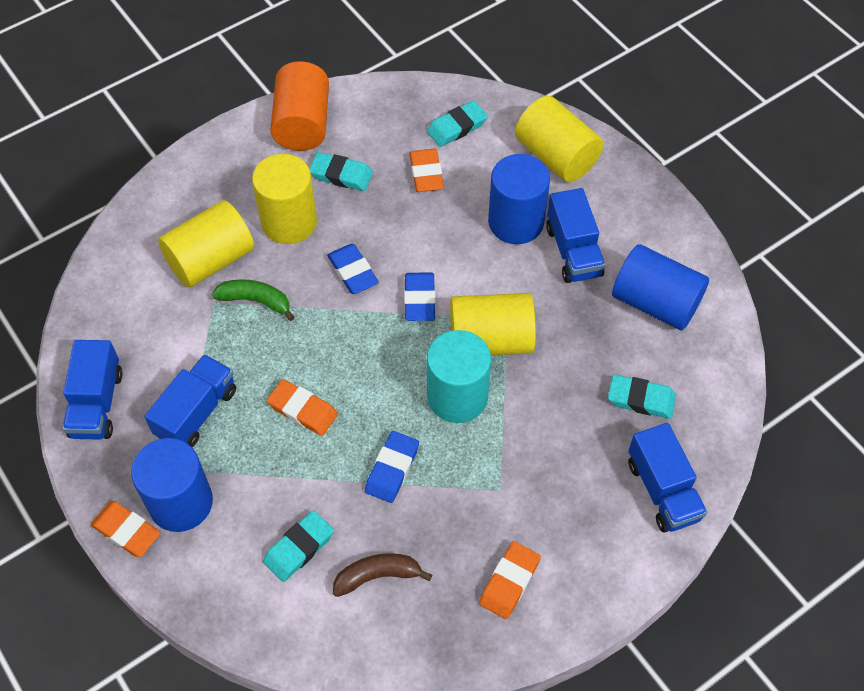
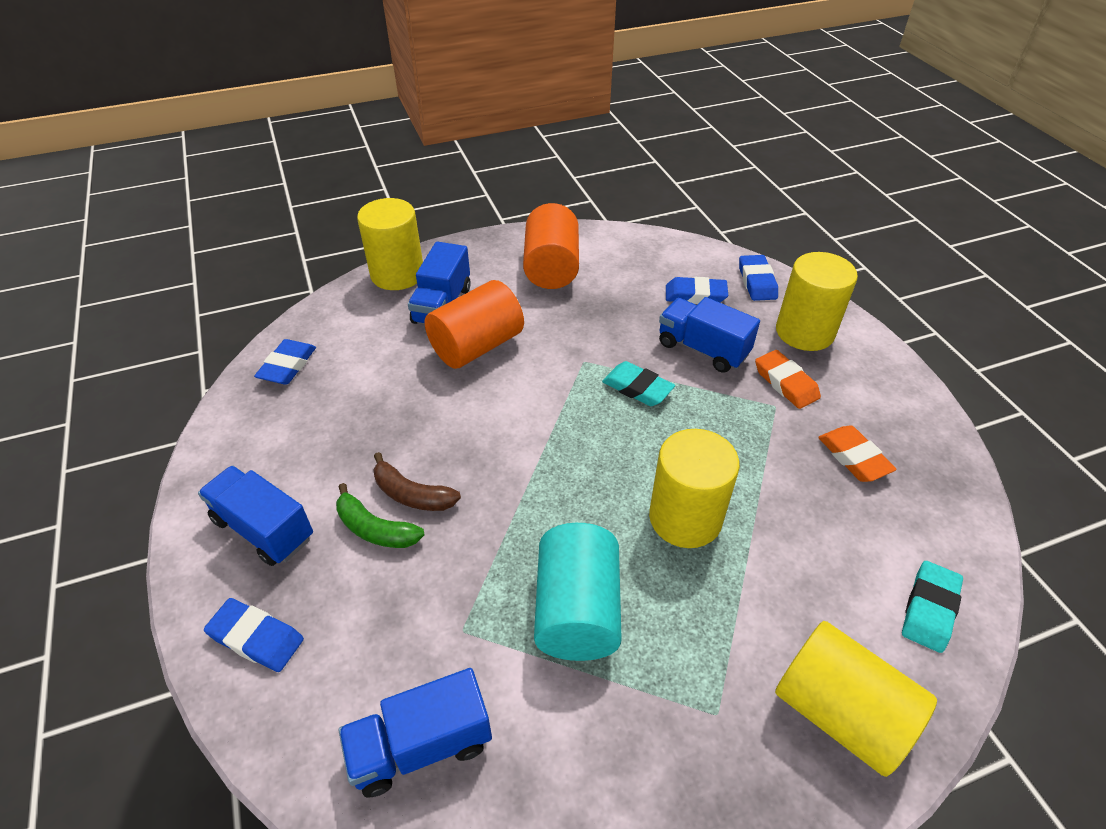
blue cylinder: [131,438,213,532] [488,154,550,244] [612,244,709,330] = 3 -> none = 0
blue eraser: [327,244,379,294] [365,431,419,503] [404,272,435,321] = 3 -> [204,598,304,672] [254,339,316,385] [666,277,728,304] [739,255,778,301] = 4
orange cylinder: [270,61,329,151] = 1 -> [425,280,524,369] [523,203,579,289] = 2
orange eraser: [90,501,161,557] [267,379,338,436] [409,148,444,192] [479,541,541,619] = 4 -> [755,350,821,409] [818,426,896,482] = 2
turquoise eraser: [263,510,334,582] [309,152,373,191] [427,101,488,147] [608,374,676,419] = 4 -> [602,361,675,406] [902,561,963,653] = 2

